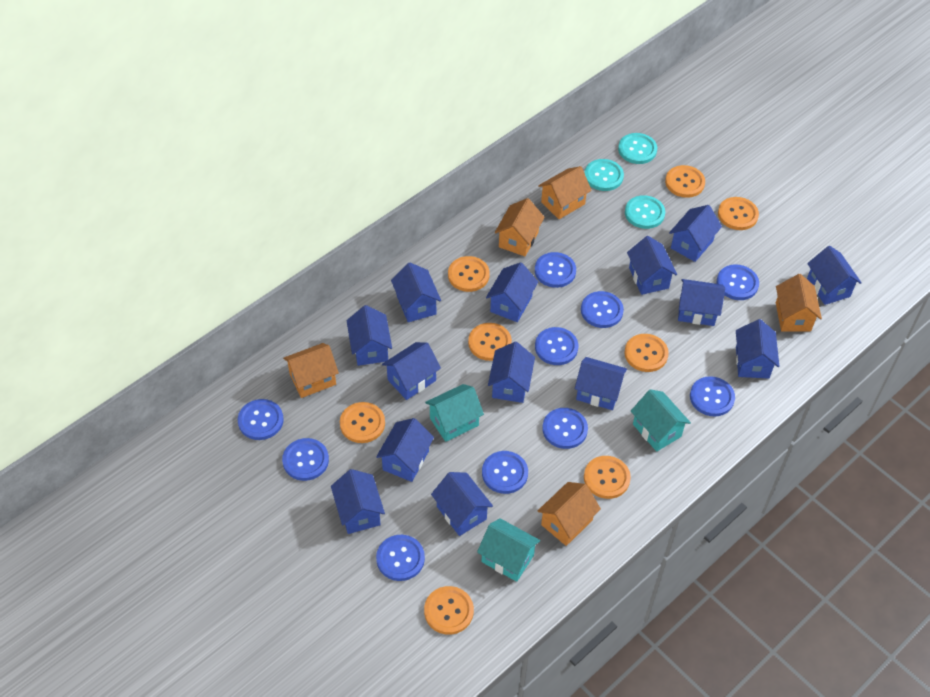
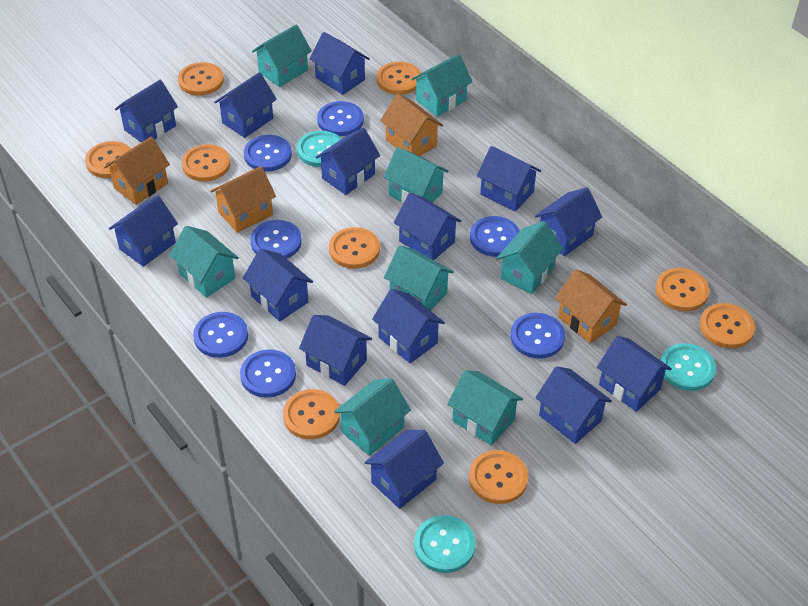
blue button: [238,399,284,440] [282,438,329,481] [376,535,425,581] [482,451,528,494] [535,252,576,288] [535,327,578,365] [542,408,588,449] [581,291,624,328] [690,376,735,416] [717,265,759,300] = 10 -> [193,312,248,358] [240,349,296,398] [244,135,292,172] [251,220,302,259] [317,101,364,136] [470,216,520,257] [511,313,565,359] = 7
orange button: [340,402,385,443] [424,586,474,635] [448,256,490,292] [468,323,512,361] [584,456,631,499] [625,334,669,372] [665,165,705,198] [718,197,759,230] = 8 -> [85,141,131,178] [178,62,224,96] [182,144,230,182] [283,389,340,439] [329,227,380,269] [377,62,421,95] [469,450,528,504] [656,268,709,311] [700,303,755,349] = 9
orange house: [283,343,339,398] [495,198,545,256] [538,166,592,219] [538,482,601,546] [776,274,822,332] = 5 -> [104,136,170,205] [210,166,276,233] [380,94,443,156] [555,269,627,343] = 4
turquoise house: [425,384,484,442] [477,518,540,582] [631,389,691,452] = 3 -> [169,226,239,298] [252,24,312,87] [334,378,411,456] [384,147,448,203] [384,246,454,311] [412,54,473,117] [447,371,523,446] [496,221,563,294] = 8

